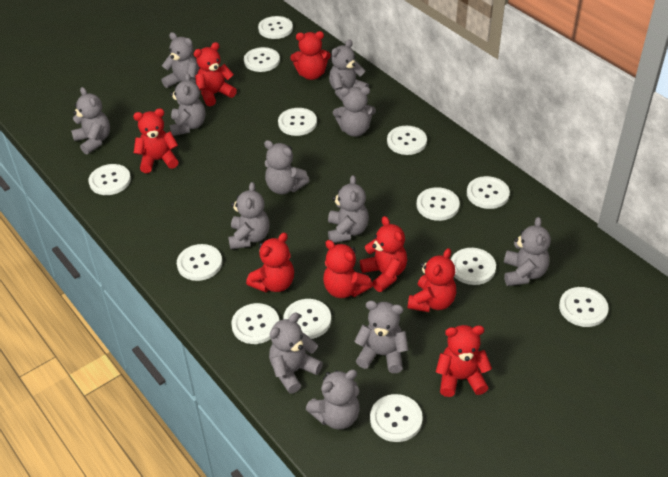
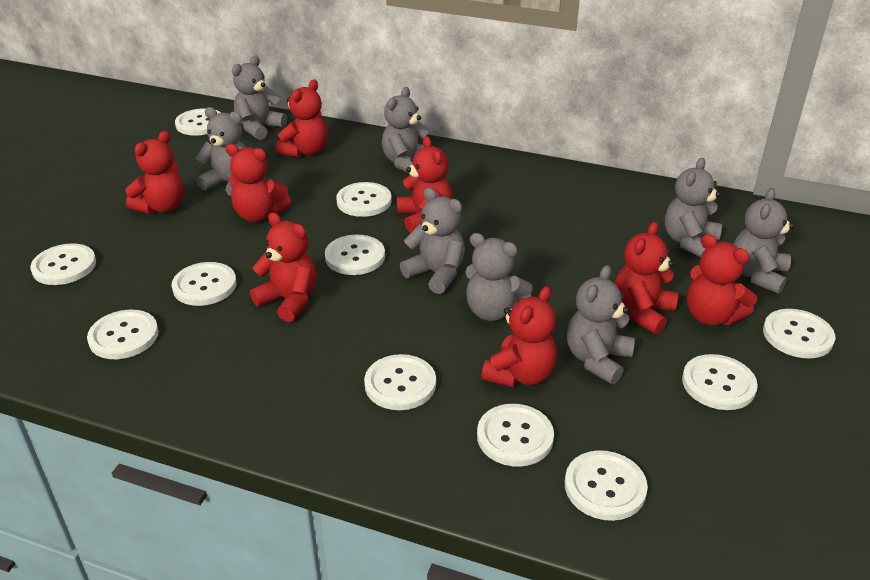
grey teddy bear: [71,87,110,155] [161,32,199,88] [170,73,205,136] [228,182,269,250] [264,140,309,195] [269,313,323,394] [306,369,360,430] [328,175,369,243] [329,40,369,101] [333,87,376,137] [354,301,409,373] [504,217,551,286] = 12 -> [195,107,246,196] [232,56,287,140] [382,87,429,173] [400,188,465,294] [466,233,533,321] [567,265,635,384] [665,158,722,257] [733,188,795,294] = 8
white button: [89,164,131,195] [177,244,222,281] [231,303,279,344] [244,47,280,72] [258,16,293,39] [278,108,317,136] [283,299,331,339] [370,394,423,442] [387,126,427,155] [417,187,460,221] [451,248,496,285] [467,176,510,209] [559,287,609,327] = 13 -> [30,243,96,285] [87,310,159,359] [172,262,236,306] [175,108,221,136] [325,235,385,275] [336,182,392,217] [364,354,436,410] [477,404,554,467] [565,450,648,521] [682,354,758,410] [763,309,835,358] = 11

